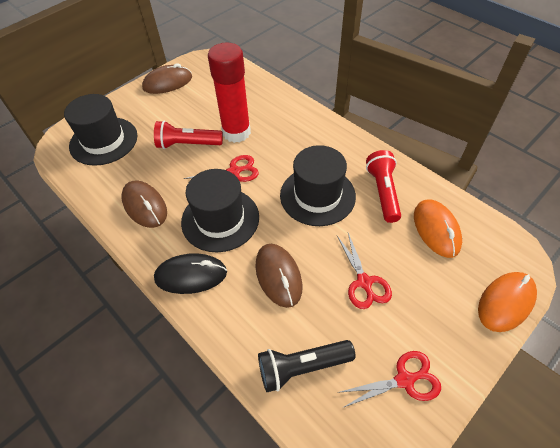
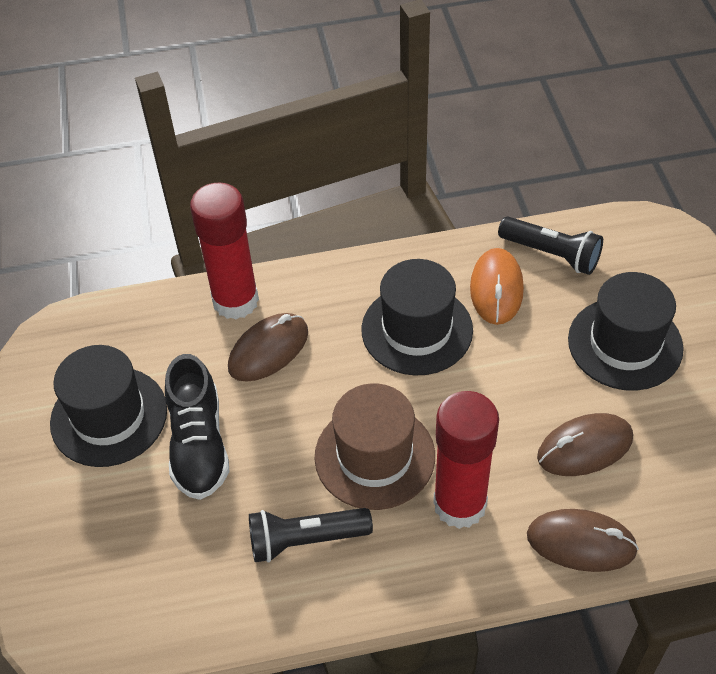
black flashlight: [258,340,356,392] = 1 -> [249,508,373,563] [498,217,603,275] = 2
black mouse: [154,253,227,294] = 1 -> none = 0
black shoe: none = 0 -> [165,354,229,500] = 1
brown hat: none = 0 -> [314,383,435,510] = 1
orange mouse: [414,199,462,258] [478,272,537,332] = 2 -> [470,248,524,325] = 1
red flashlight: [154,121,223,149] [366,150,401,223] = 2 -> none = 0
red glue stick: [208,43,251,143] = 1 -> [190,183,259,320] [433,391,499,529] = 2
red scissors: [184,155,259,187] [337,233,392,309] [337,351,441,407] = 3 -> none = 0

